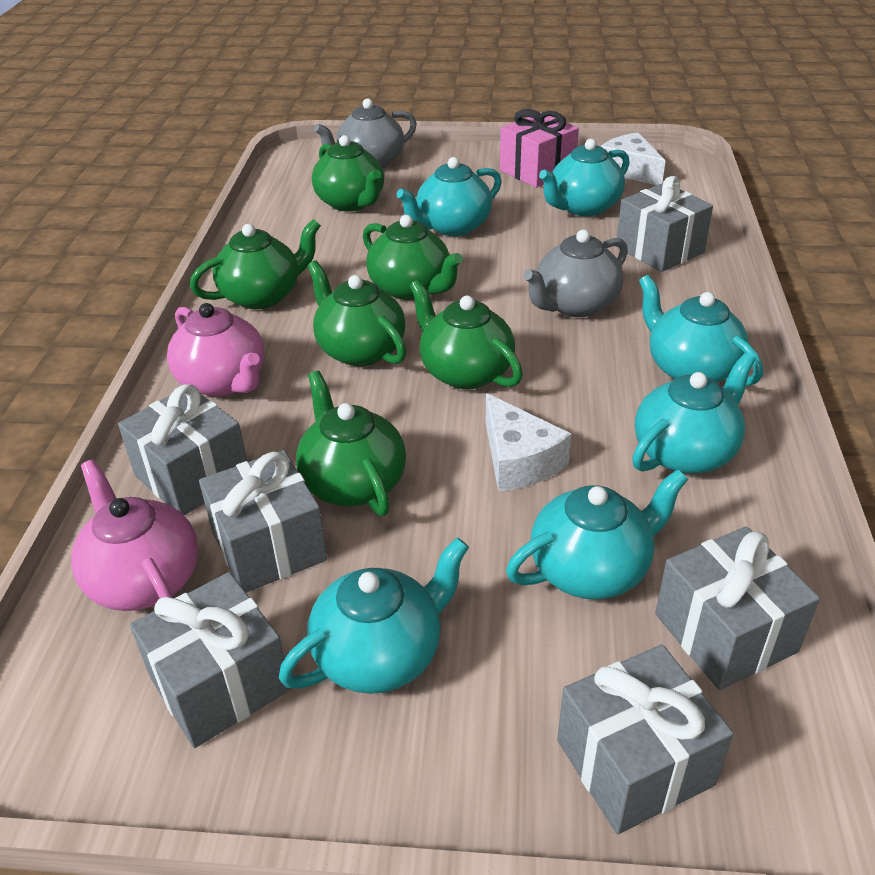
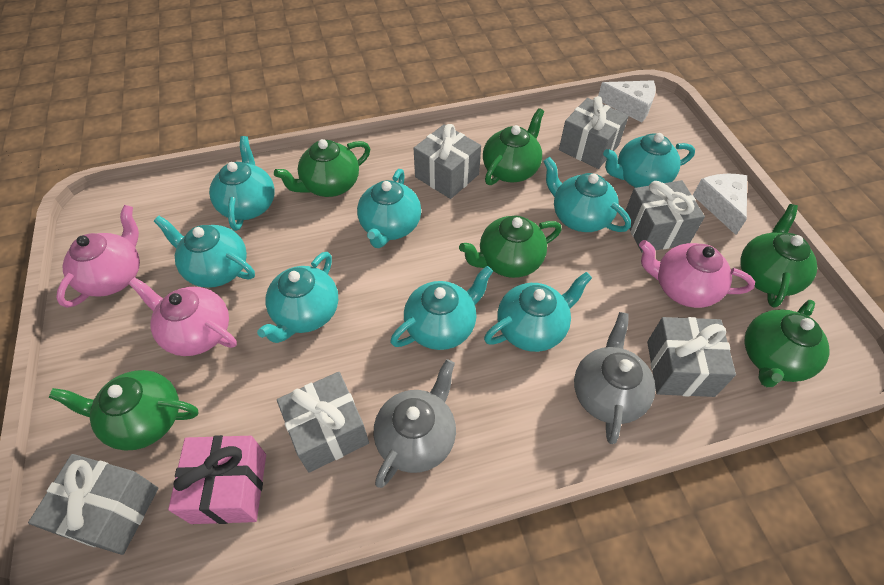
pink teapot: [71,459,198,611] [167,303,264,397] = 2 -> [56,205,140,308] [128,277,237,356] [639,240,755,308] = 3
turquoise teapot: [279,538,469,694] [396,157,502,236] [506,469,688,600] [539,139,629,217] [632,352,756,474] [639,274,763,386] = 6 -> [154,216,255,288] [209,136,275,231] [257,252,338,343] [357,169,421,248] [390,266,493,350] [484,272,592,352] [543,157,631,232] [603,133,695,188] = 8

